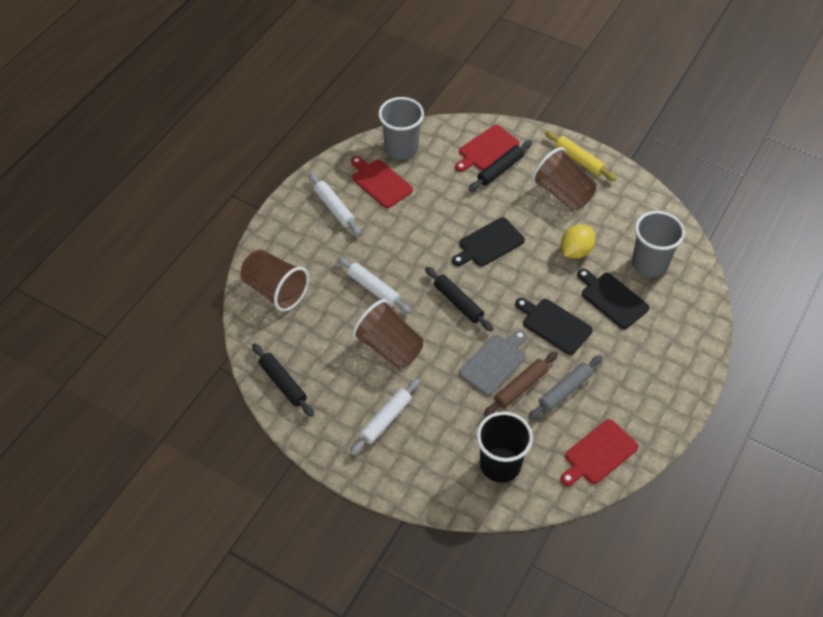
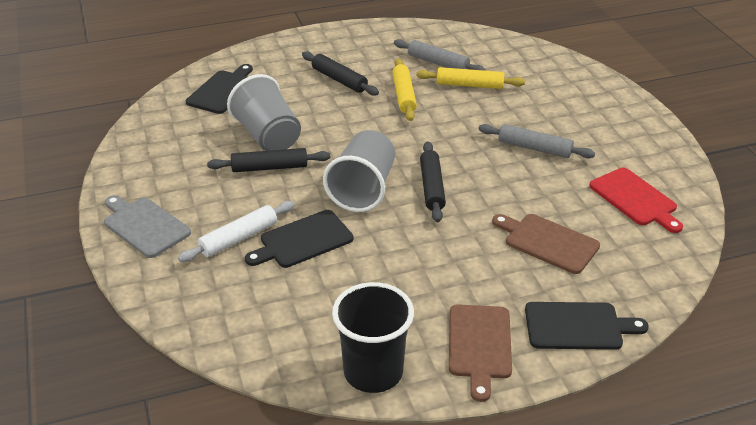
brown cup: [240,249,309,312] [352,299,423,369] [532,147,596,211] = 3 -> none = 0
brown cutting board: none = 0 -> [449,304,512,402] [492,214,600,274] = 2
brown rolling pin: [484,351,558,417] = 1 -> none = 0
grey rolling pin: [528,355,602,420] = 1 -> [394,39,486,71] [479,124,595,158] = 2
red cutting board: [351,156,413,208] [455,125,519,172] [560,419,638,486] = 3 -> [589,168,683,233] = 1
white rolling pin: [309,173,361,236] [337,257,411,314] [350,378,420,455] = 3 -> [178,201,294,262] = 1
yellow lemon: [561,224,595,259] = 1 -> none = 0
yellow rolling pin: [545,131,616,181] = 1 -> [392,59,417,121] [416,67,525,89] = 2

